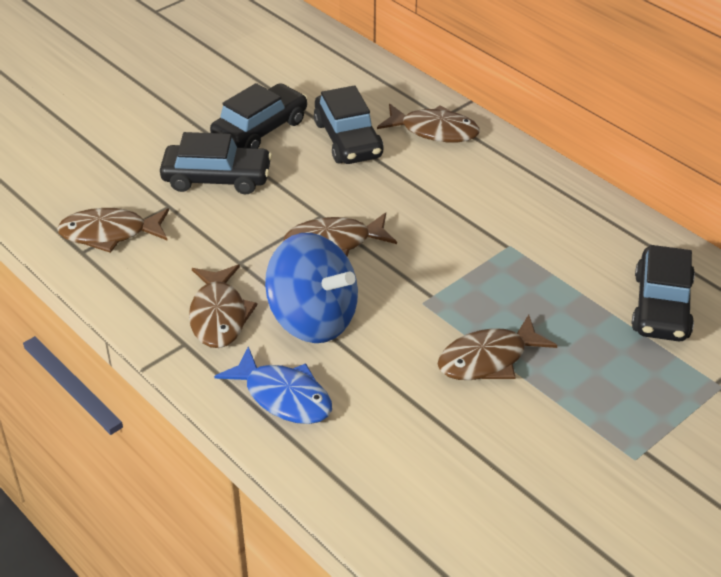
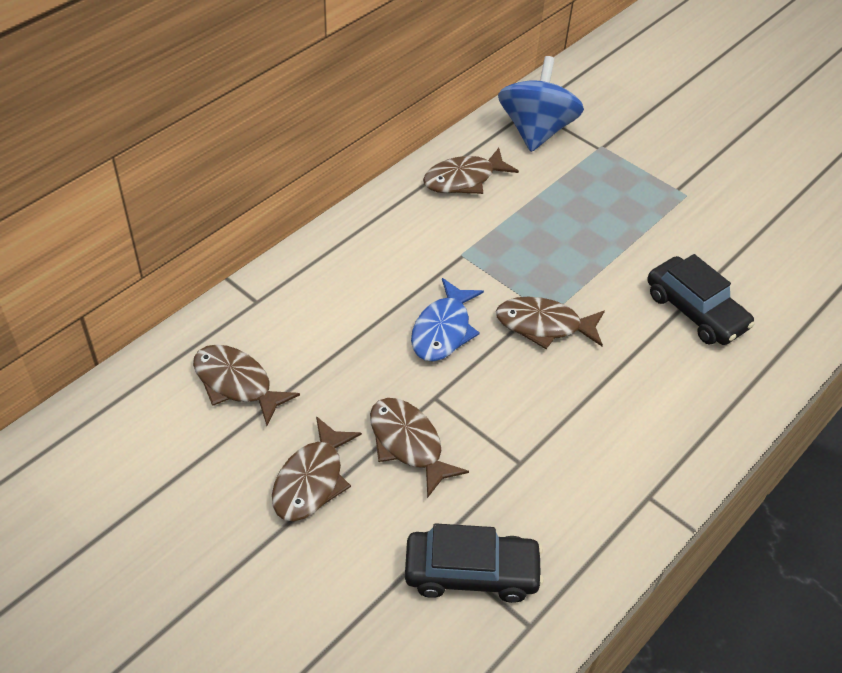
black car: [160,132,272,194] [210,83,307,148] [314,85,384,164] [632,245,695,341] = 4 -> [405,523,544,603] [647,254,755,345] = 2

